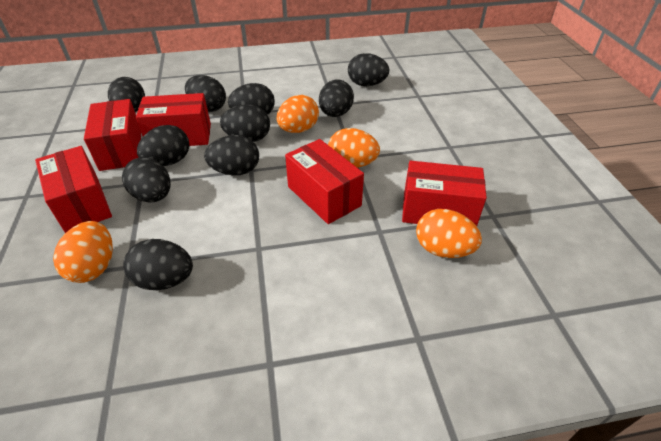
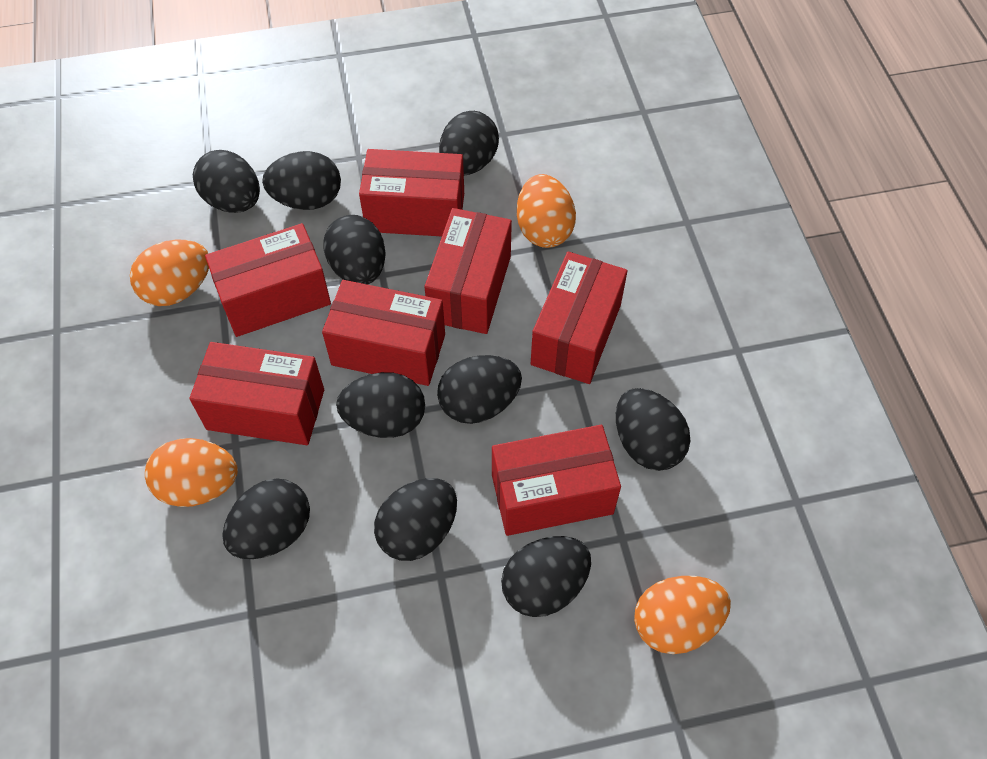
red box: [35,146,112,233] [84,99,141,171] [136,93,211,146] [285,139,364,224] [402,161,487,226] = 5 -> [189,342,324,445] [205,223,331,337] [322,280,445,386] [359,149,464,236] [424,208,512,334] [492,425,621,536] [531,252,627,384] = 7

